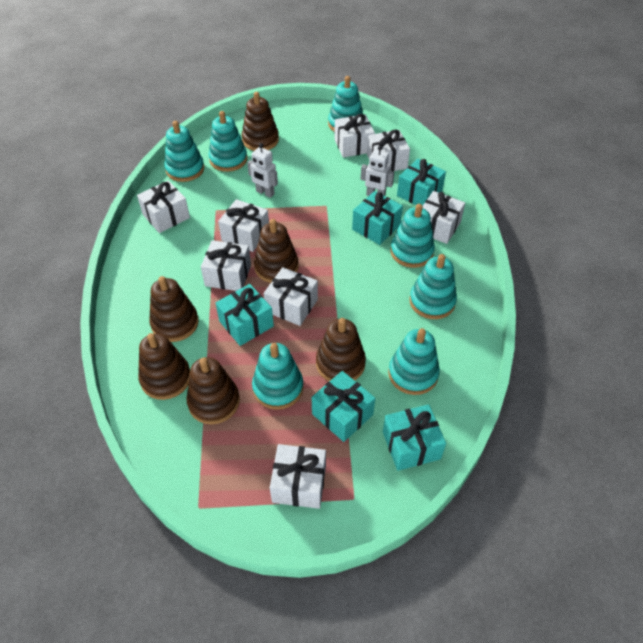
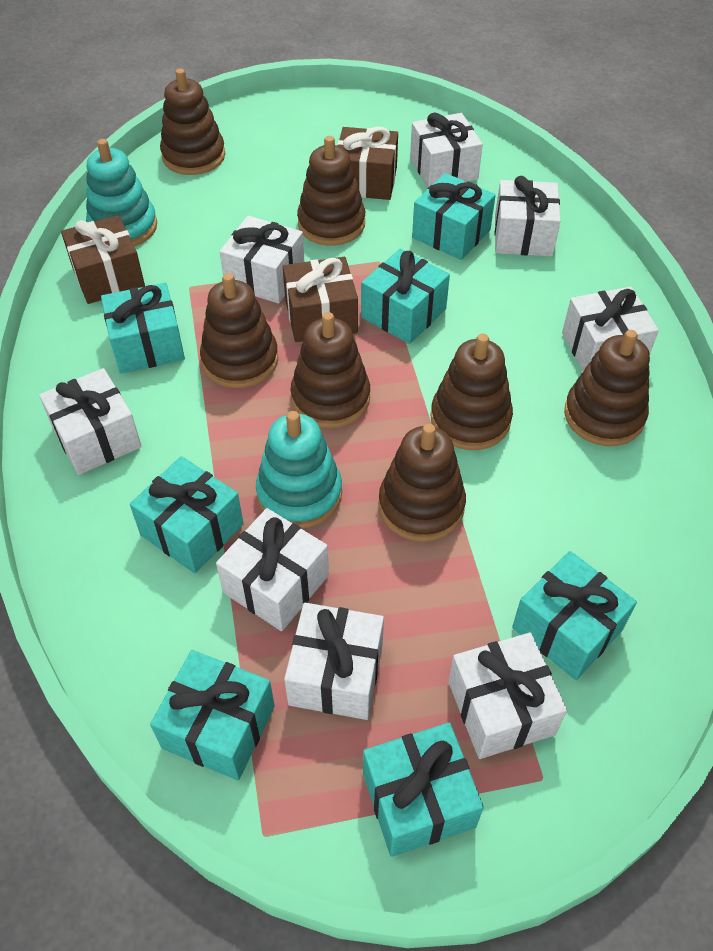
brown gift: none = 0 -> [61,215,145,304] [283,257,358,342] [337,126,398,200] = 3
brown stacking toy: [138,333,190,400] [149,276,199,342] [186,357,240,424] [241,92,279,151] [254,219,299,283] [316,318,366,381] = 6 -> [160,69,225,175] [200,273,278,388] [290,312,370,428] [297,136,365,246] [379,424,466,542] [431,334,513,450] [564,330,650,446] = 7
turquoise gift: [216,284,274,346] [312,371,375,442] [352,191,403,245] [383,404,446,471] [397,159,446,206] = 5 -> [101,283,185,374] [130,456,243,573] [150,650,275,780] [361,249,450,344] [363,723,484,857] [412,173,496,260] [512,551,637,680] = 7
turquoise stacking toy: [164,121,204,182] [208,111,247,172] [252,343,303,410] [328,76,363,132] [388,328,440,395] [390,204,435,268] [409,254,457,319] = 7 -> [86,139,157,246] [256,411,342,529] = 2
white robot: [247,143,278,198] [361,146,394,196] = 2 -> none = 0

